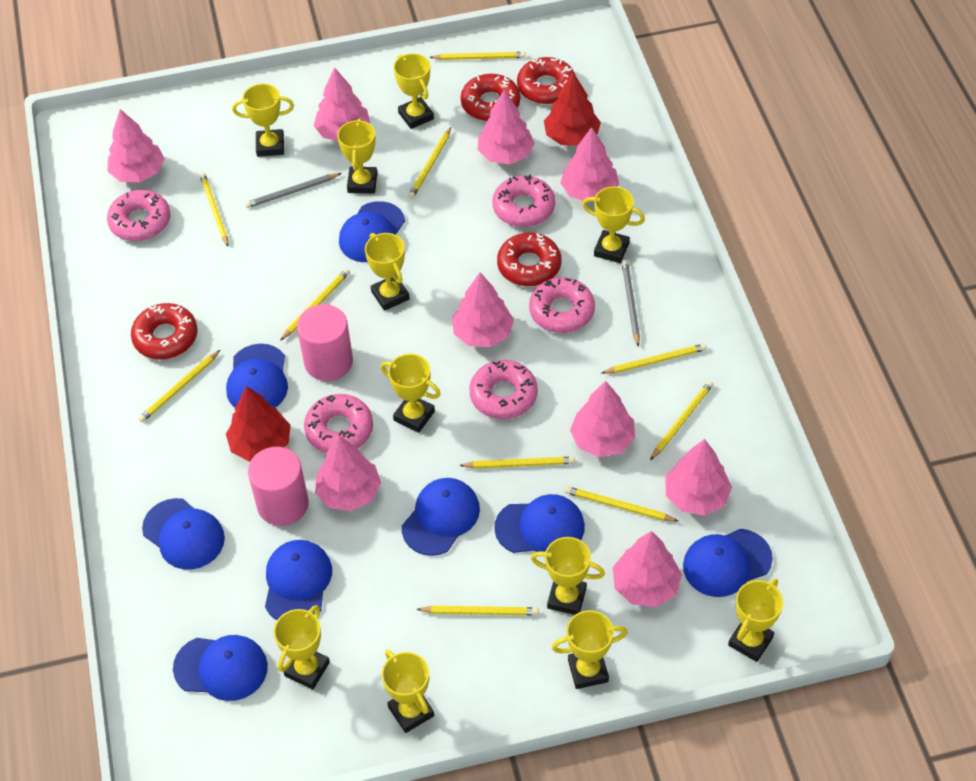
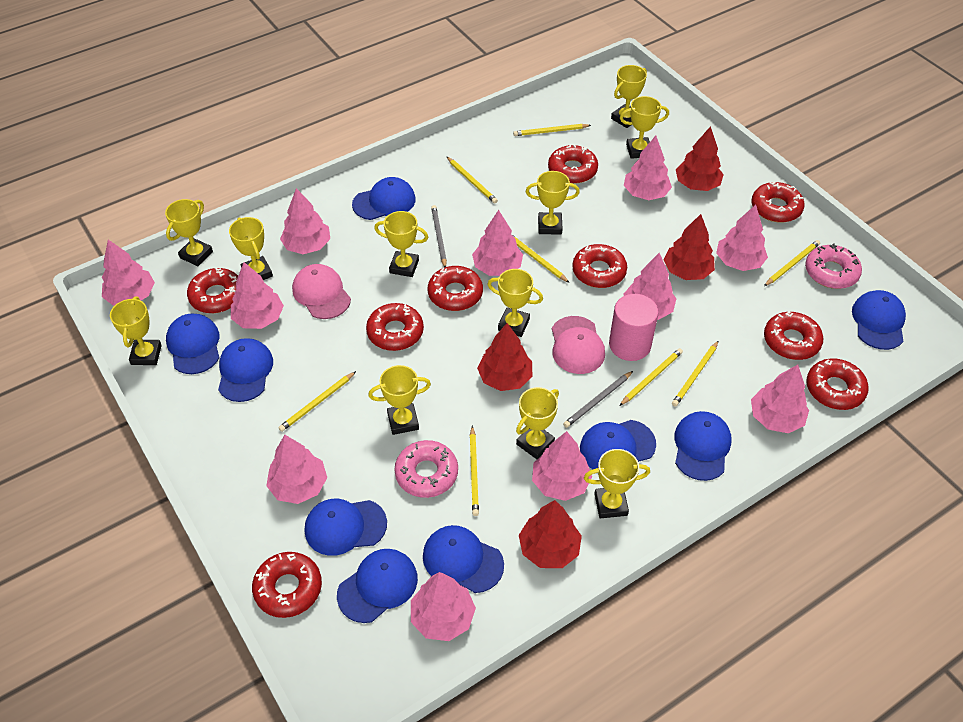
blue cap: [142,498,225,570] [173,635,268,701] [226,344,288,408] [265,540,332,620] [339,201,405,262] [402,478,480,556] [494,494,585,553] [683,529,773,597] = 8 -> [166,313,220,374] [218,338,273,402] [305,499,387,556] [337,549,418,623] [352,177,416,220] [423,525,504,593] [580,420,656,469] [674,411,732,481] [852,290,906,350] = 9
pink cap: none = 0 -> [292,264,351,319] [552,316,605,374] = 2
pink cylinder: [248,447,309,526] [297,304,353,381] = 2 -> [609,294,658,361] = 1
pink donut: [107,190,170,241] [304,394,373,453] [469,360,538,419] [492,174,555,227] [529,277,595,333] = 5 -> [394,440,458,498] [805,243,862,289] = 2
pink tree: [107,109,165,182] [314,67,370,141] [315,436,381,511] [452,272,514,347] [478,90,535,165] [560,127,619,202] [570,381,635,457] [613,531,682,607] [665,439,732,516] = 9 -> [102,240,155,306] [231,262,284,329] [266,435,327,504] [280,188,330,254] [411,572,476,641] [472,210,523,276] [532,431,592,501] [624,136,672,200] [624,253,676,320] [716,205,768,271] [751,365,809,433] = 11
red donut: [131,303,198,359] [461,74,520,121] [497,233,561,286] [517,57,576,104] = 4 -> [187,268,238,313] [252,552,322,618] [366,303,424,351] [428,266,483,311] [548,144,598,184] [572,244,627,288] [751,182,805,222] [764,312,823,360] [806,358,869,410] = 9
red tree: [226,386,291,462] [544,72,601,145] = 2 -> [477,323,532,391] [519,500,582,568] [663,214,715,280] [676,126,724,191] = 4
yellow pencil: [138,350,220,422] [200,173,228,247] [280,268,350,341] [408,127,451,199] [416,606,539,615] [429,52,526,60] [459,457,575,469] [565,486,678,521] [602,343,707,374] [650,381,714,460] = 10 -> [278,371,356,432] [446,156,498,203] [470,426,479,516] [511,234,570,283] [513,124,591,136] [619,348,683,406] [672,341,718,407] [764,240,820,286] = 8

